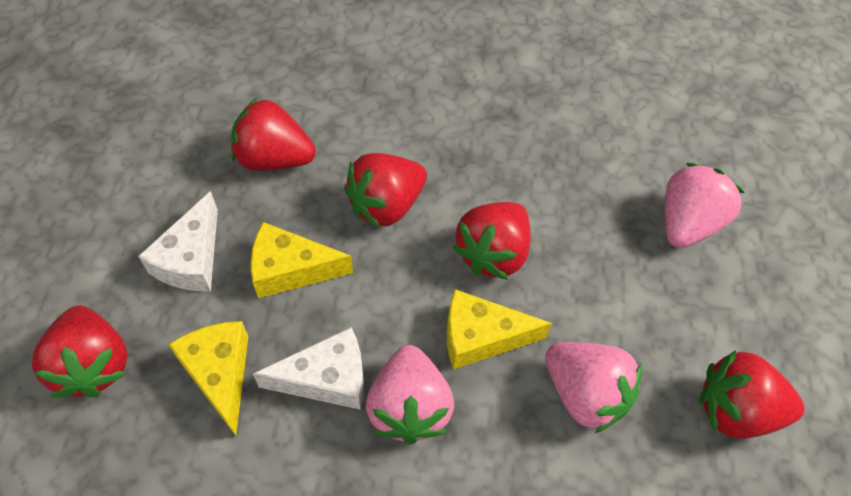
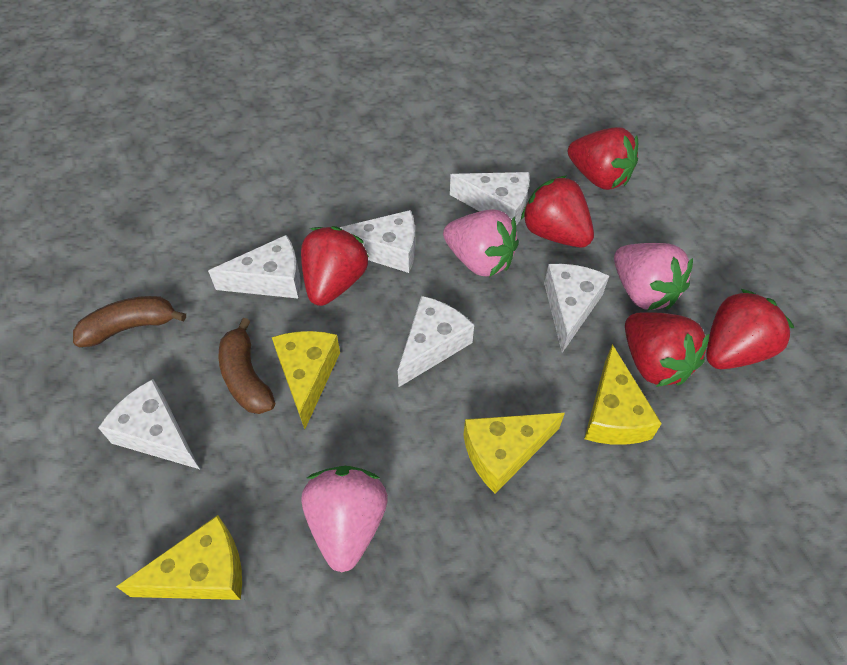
brown banana: none = 0 -> [73,296,186,347] [219,318,275,414] = 2
white cheese: [138,191,218,291] [253,327,364,410] = 2 -> [98,379,200,469] [208,235,300,298] [339,210,415,273] [398,296,474,387] [450,172,529,225] [544,264,609,353] = 6
yellow cheese: [168,321,248,436] [251,222,353,298] [447,289,552,369] = 3 -> [116,515,242,600] [272,331,340,429] [463,413,565,494] [584,344,662,445] = 4

